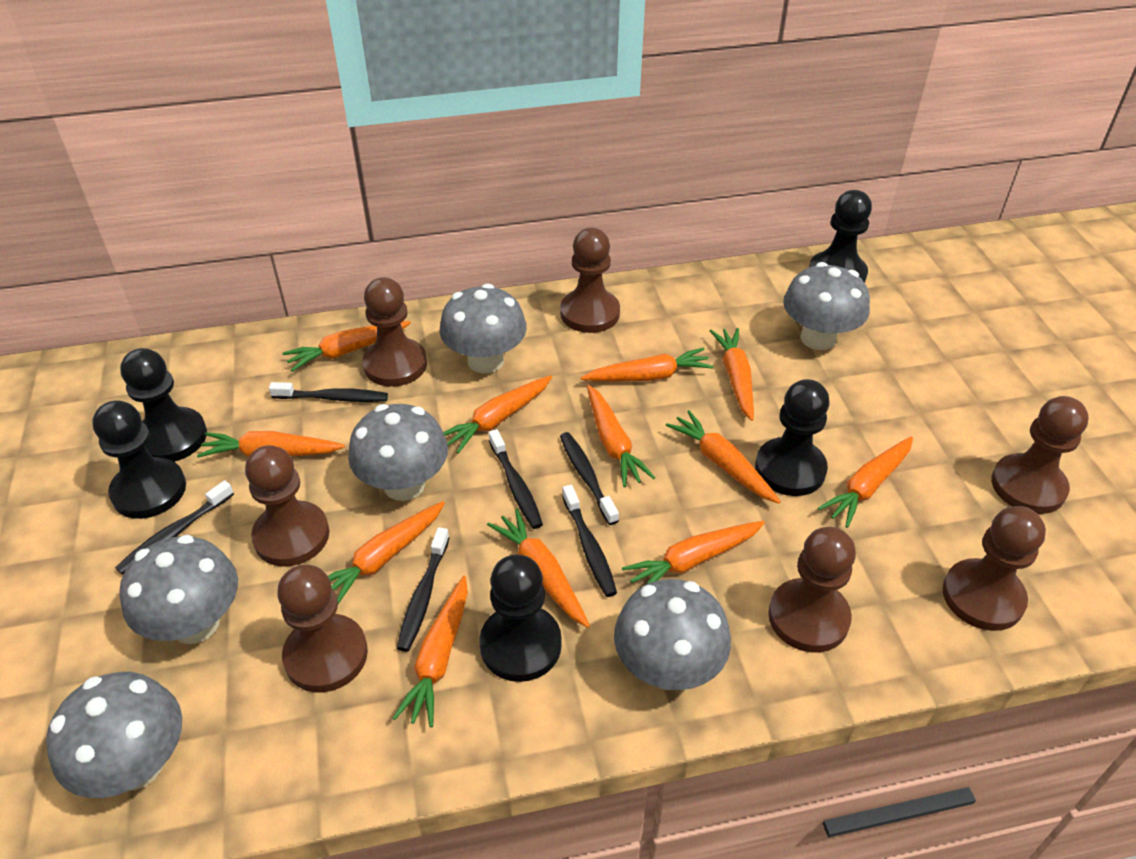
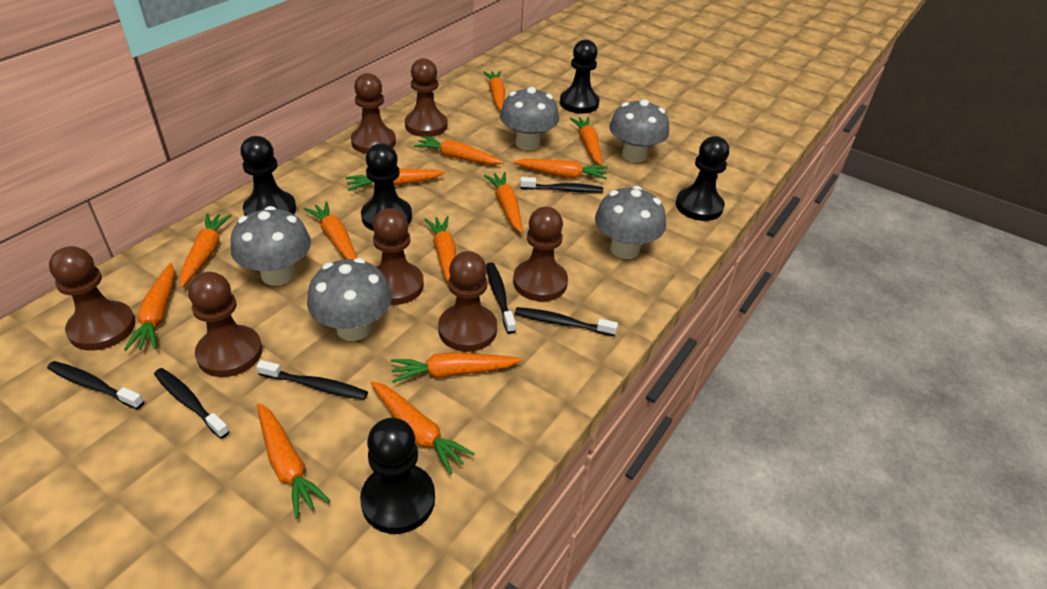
grey mushroom: [46,672,182,798] [120,535,238,644] [348,404,448,501] [440,284,527,374] [614,579,731,690] [783,262,870,350] = 6 -> [231,206,311,286] [307,258,392,341] [500,87,559,150] [595,186,666,259] [609,99,669,163] = 5
orange carrot: [197,431,345,458] [282,321,411,372] [328,501,445,604] [392,576,468,727] [443,376,552,453] [487,509,590,628] [581,348,713,381] [587,385,655,487] [622,521,765,584] [666,410,781,504] [710,328,754,421] [818,437,913,528] = 12 -> [124,263,175,351] [180,213,232,288] [257,403,330,519] [304,201,357,259] [345,169,446,191] [371,381,475,475] [391,352,522,383] [414,136,504,165] [424,216,456,283] [483,71,505,111] [484,172,523,233] [513,159,608,180] [570,117,602,166] = 13

